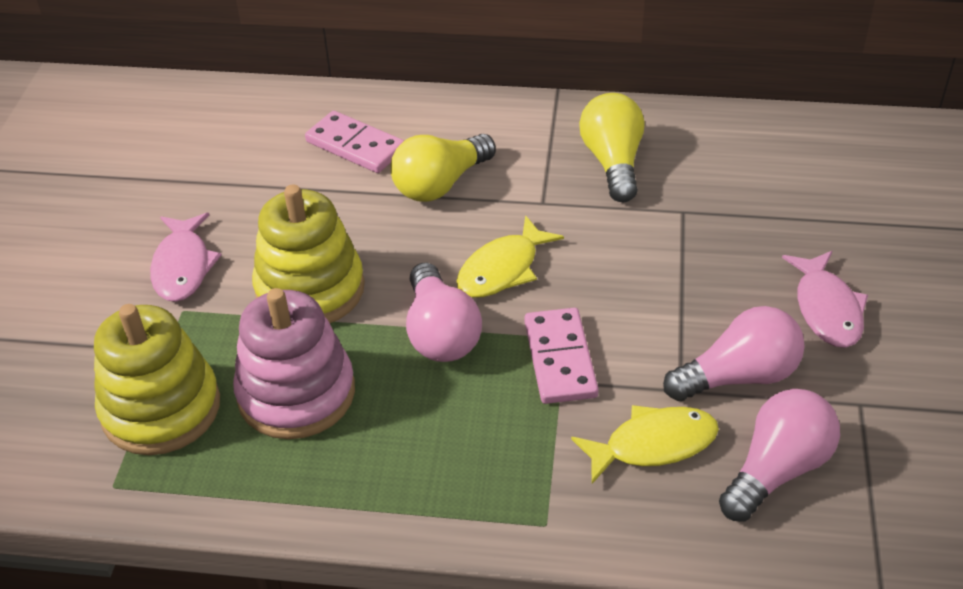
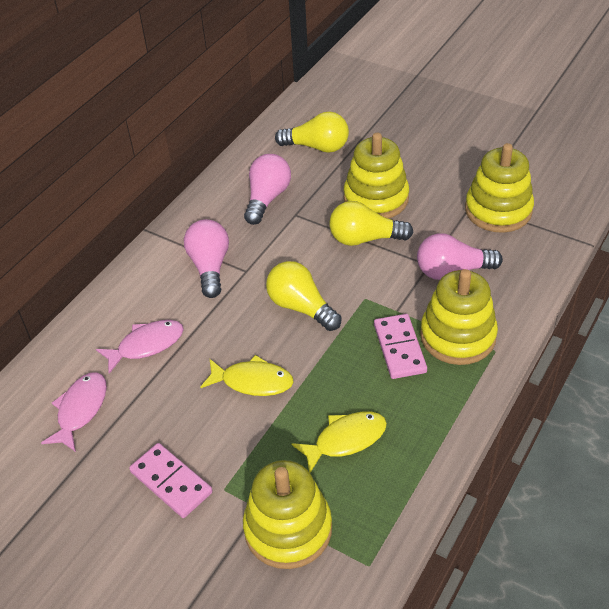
pink stacking toy: [233,288,355,439] = 1 -> none = 0
yellow light bulb: [391,134,496,202] [579,93,644,202] = 2 -> [266,261,342,331] [275,112,349,153] [329,201,413,246] = 3
yellow stacking toy: [94,304,220,455] [252,184,365,323] = 2 -> [243,460,332,569] [344,133,409,219] [420,269,498,365] [465,143,534,233] = 4

